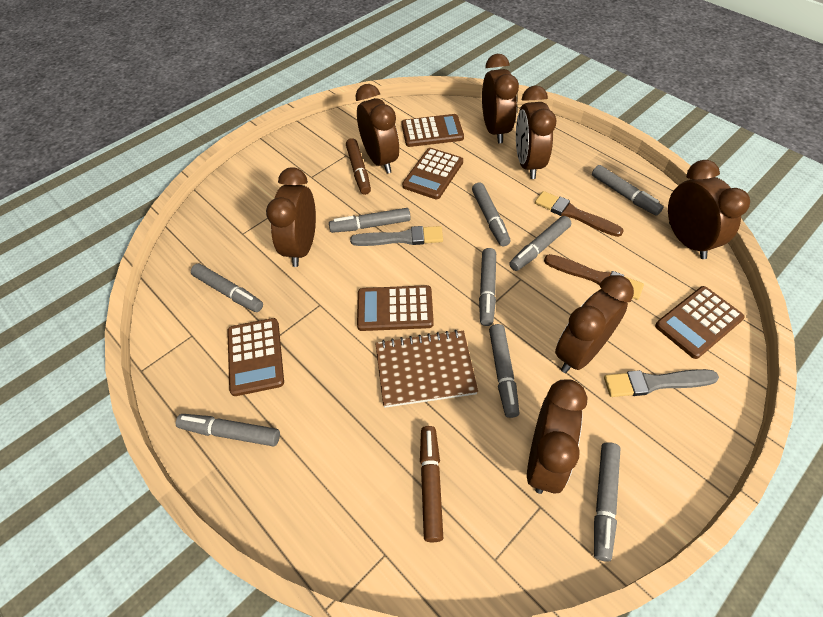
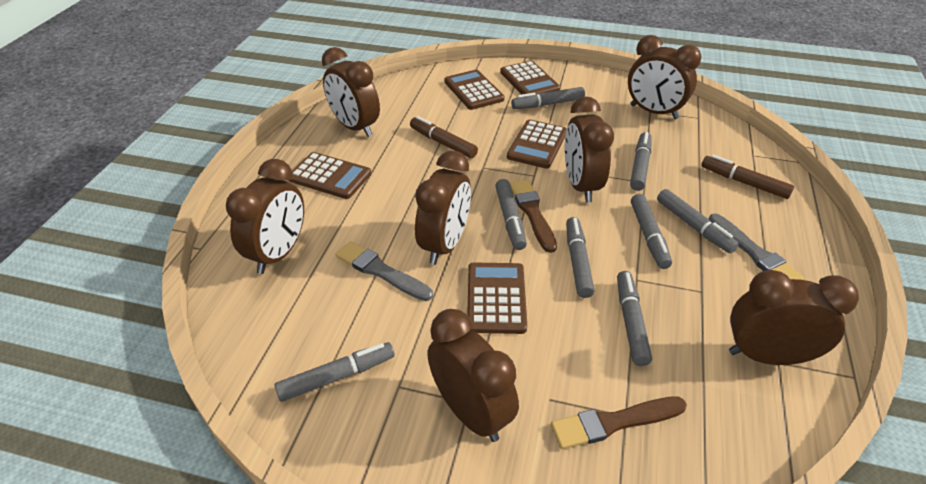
brown notebook: [375,330,478,408] = 1 -> none = 0
grey marker: [176,414,280,447] [191,263,263,312] [329,208,411,233] [472,182,510,246] [479,248,496,326] [489,324,519,418] [509,216,571,271] [592,165,663,216] [594,442,621,562] = 9 -> [274,342,394,402] [495,179,527,250] [511,87,585,109] [566,217,595,298] [617,271,652,366] [630,132,652,191] [631,194,672,269] [657,189,739,253] = 8

